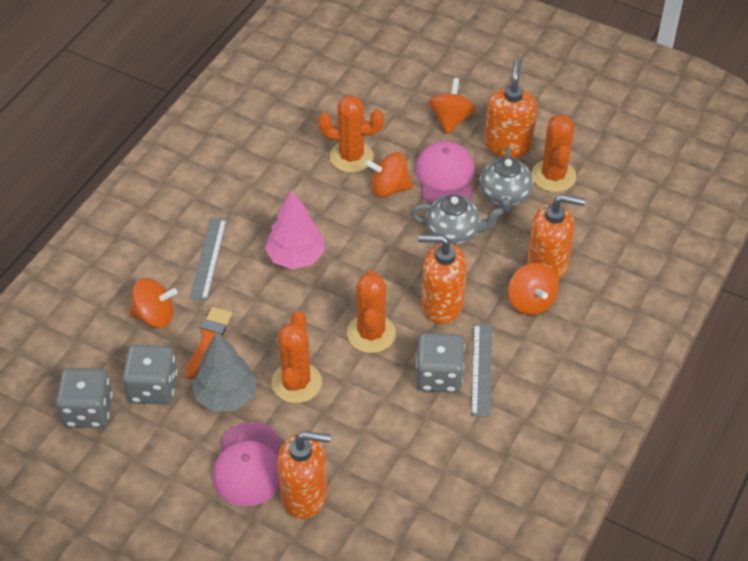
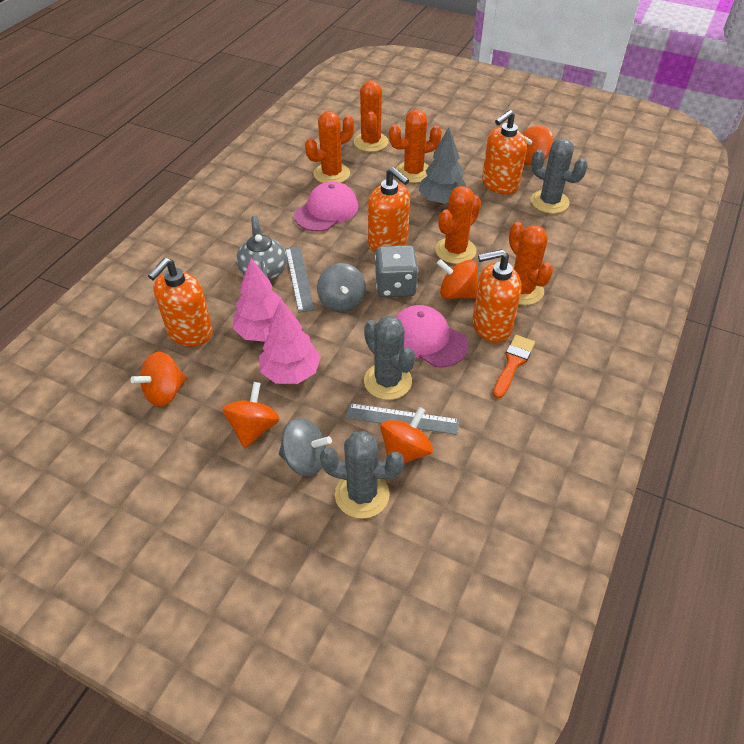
grey cactus: none = 0 -> [320,431,404,519] [364,316,416,400] [531,138,587,214] = 3
grey dice: [56,368,113,428] [122,344,177,405] [416,333,465,393] = 3 -> [375,245,418,298] = 1
grey spinning top: none = 0 -> [279,418,332,476] [317,263,366,313] = 2
grey teapot: [411,195,503,245] [479,147,533,213] = 2 -> [236,216,287,280] = 1
orange cactus: [271,311,322,403] [318,95,384,173] [347,270,396,353] [532,114,576,192] = 4 -> [305,111,354,183] [354,80,389,152] [389,110,442,183] [435,186,481,264] [509,222,553,305] = 5
orange spinning top: [129,278,178,328] [364,152,413,198] [428,78,476,134] [508,263,559,315] = 4 -> [130,352,187,407] [223,382,280,449] [380,407,433,464] [437,259,478,299] [523,125,553,165] = 5
pink tree: [265,189,325,269] = 1 -> [233,258,281,342] [259,299,321,384] = 2

